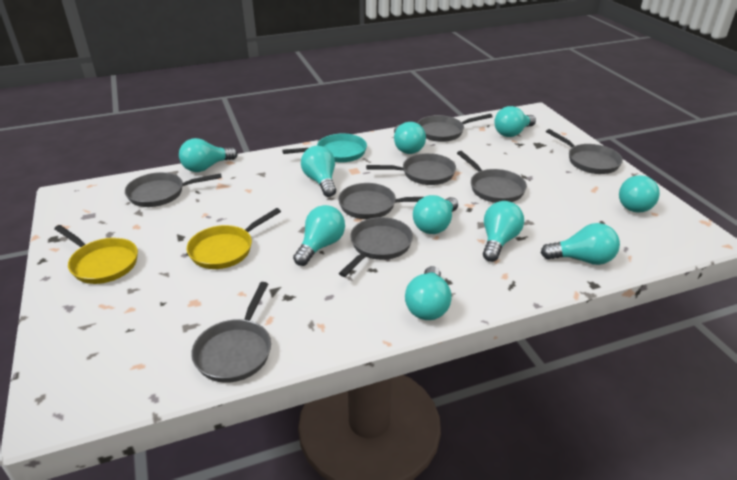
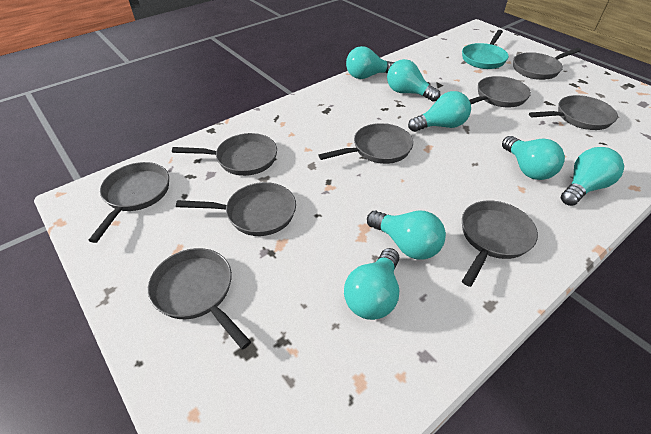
grey pan: [125,172,222,207] [191,282,271,383] [338,183,423,219] [339,217,413,277] [366,153,456,185] [417,114,493,142] [457,151,527,203] [546,129,623,174] = 8 -> [88,162,169,243] [148,248,251,349] [172,133,277,176] [176,182,296,236] [318,123,413,164] [462,200,538,287] [469,76,531,107] [513,48,581,80] [529,95,618,130] = 9
turquoise light bulb: [179,138,238,172] [293,205,345,266] [301,146,336,197] [394,122,426,154] [405,266,452,320] [413,195,458,234] [483,201,524,262] [494,106,536,137] [541,223,620,265] [619,175,660,212] = 10 -> [344,248,399,320] [346,46,395,79] [367,211,446,260] [387,59,440,102] [408,91,471,132] [502,136,565,180] [561,147,624,206] = 7
yellow pan: [54,225,138,284] [187,208,281,269] = 2 -> none = 0

